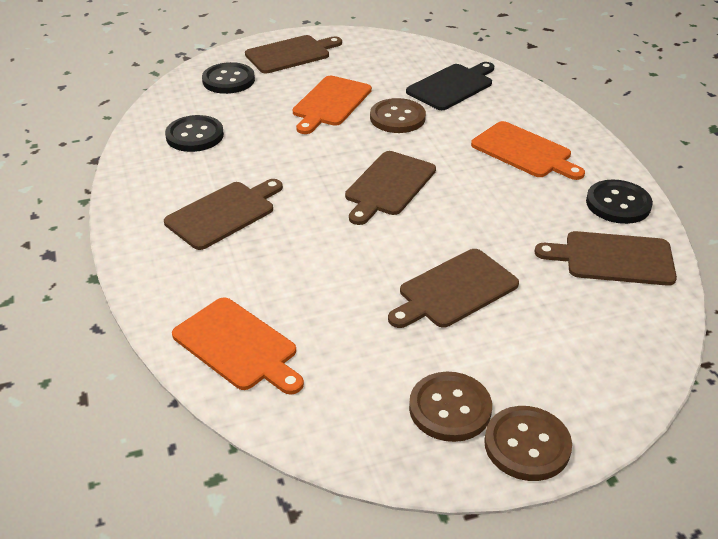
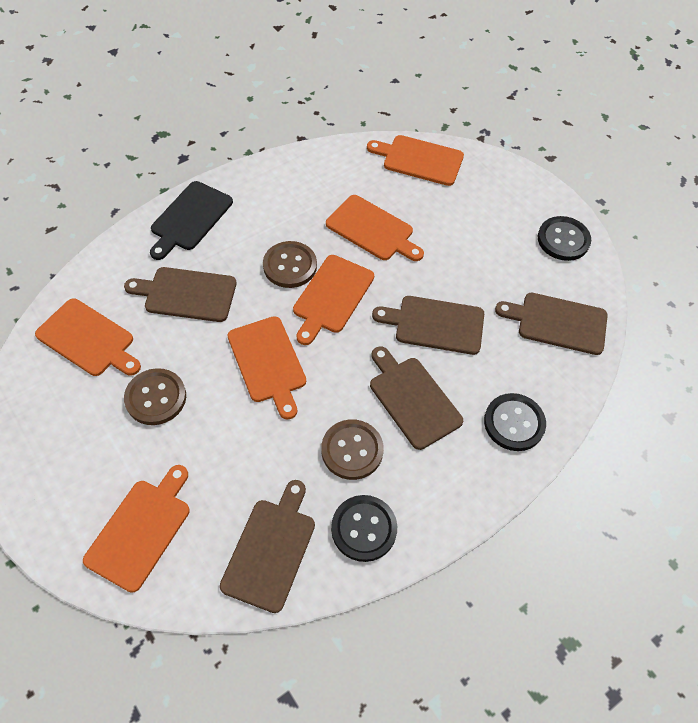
orange cutting board: [172,297,304,394] [293,76,372,134] [471,121,585,180] = 3 -> [35,298,141,376] [83,465,190,593] [227,316,306,420] [293,255,374,345] [326,195,424,261] [367,135,464,186] = 6

